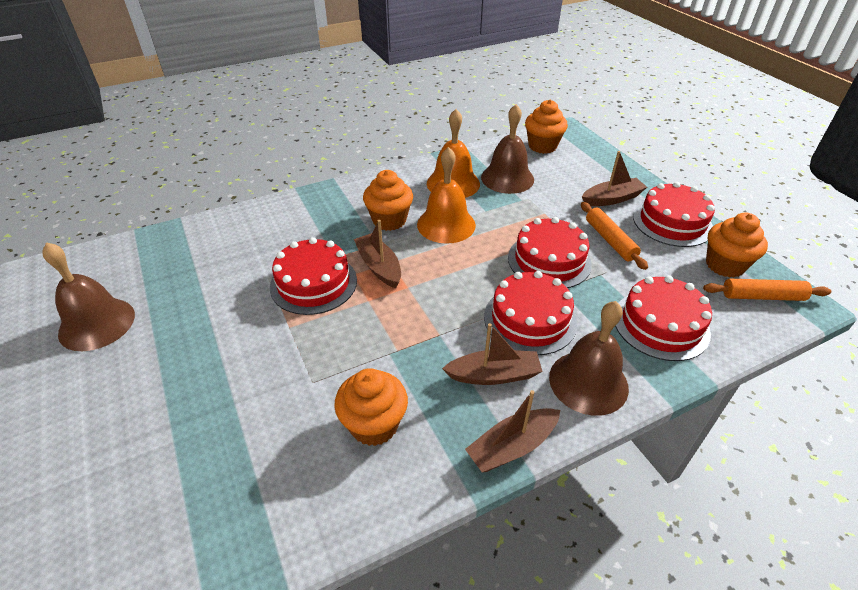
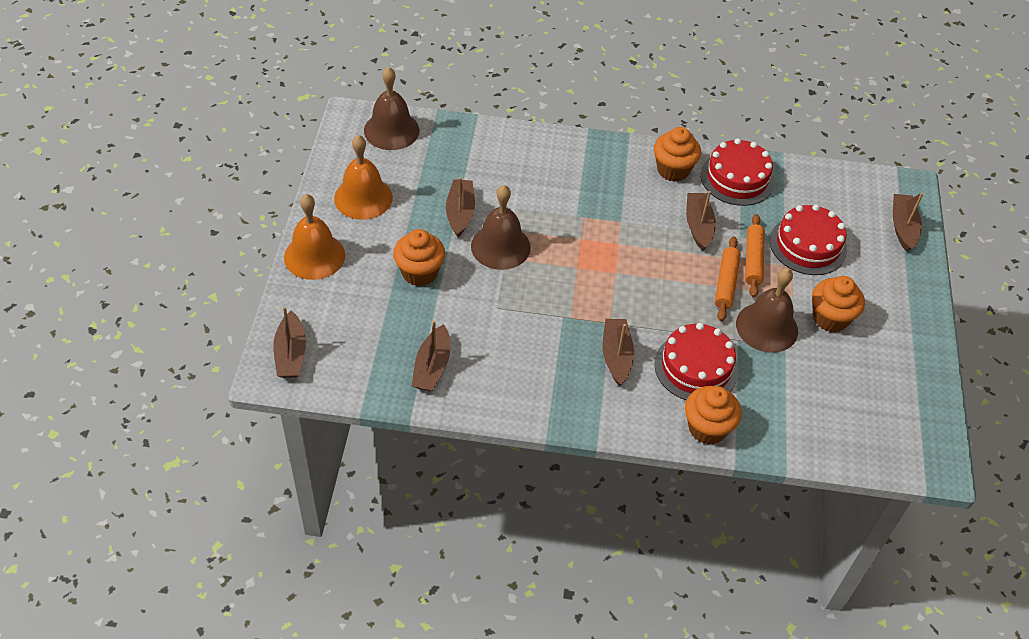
brown boat: [354,220,401,288] [442,323,543,385] [465,390,560,472] [582,151,647,206] = 4 -> [273,307,306,378] [412,320,450,392] [446,177,475,237] [603,319,634,386] [686,191,716,251] [893,192,924,251] = 6
red cake: [270,237,357,315] [484,271,577,355] [508,217,592,288] [615,276,712,361] [633,182,715,247] = 5 -> [654,323,738,400] [701,138,775,206] [770,204,847,275] = 3

